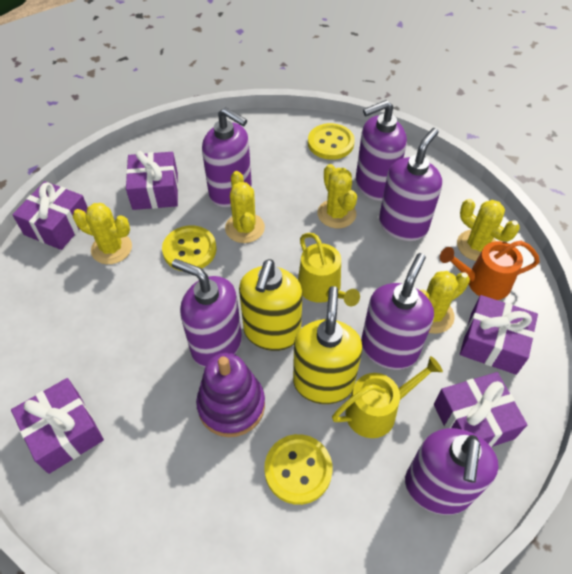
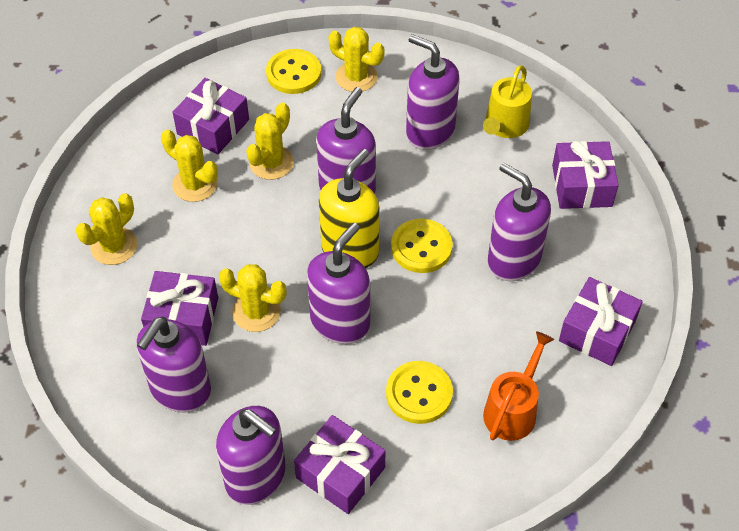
purple stacking toy: [196,353,265,437] = 1 -> none = 0
yellow soap dispenser: [239,259,303,351] [293,286,362,404] = 2 -> [319,149,380,268] = 1
yellow watering can: [298,233,360,306] [332,356,443,438] = 2 -> [483,65,532,138] = 1

